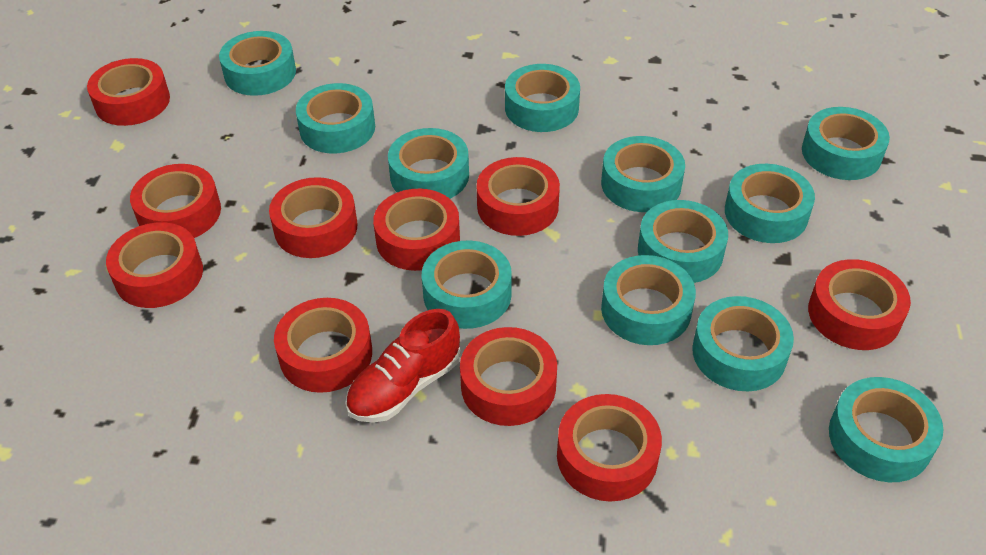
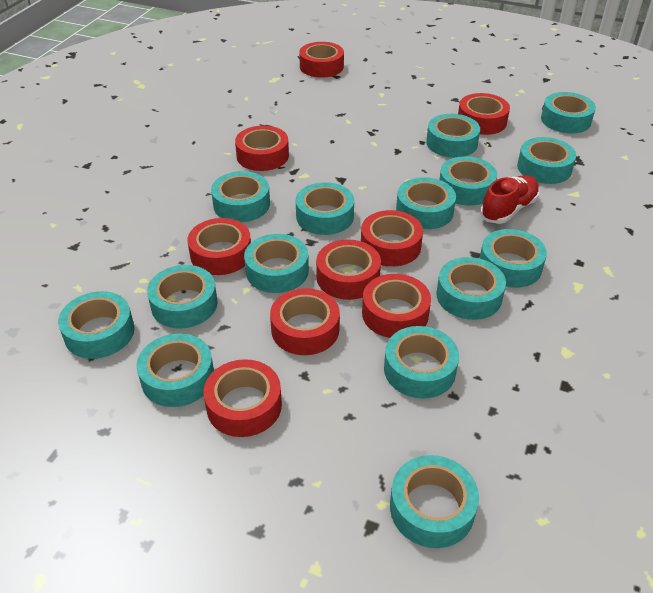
red tape: [87,58,170,126] [106,222,203,308] [130,164,221,238] [269,177,357,258] [274,298,372,393] [373,189,460,271] [460,327,557,426] [477,157,560,236] [557,394,662,502] [808,259,911,350] = 10 -> [188,218,251,275] [204,359,282,437] [235,126,289,171] [270,288,340,355] [299,42,344,77] [316,240,381,300] [361,210,423,266] [362,274,431,338] [458,93,510,135] = 9
turquoise tape: [219,31,296,96] [296,83,375,153] [388,128,469,199] [422,241,512,329] [505,64,580,132] [601,136,685,212] [601,255,696,345] [638,200,728,283] [692,296,794,391] [725,164,815,243] [802,107,890,180] [829,377,943,482] = 12 -> [58,291,134,359] [137,333,214,407] [147,265,218,328] [211,171,270,222] [244,234,309,293] [296,182,354,235] [384,326,459,399] [390,455,479,548] [396,177,456,229] [426,114,480,158] [436,257,506,320] [439,156,497,206] [480,229,547,288] [517,137,576,184] [541,92,596,133] = 15

